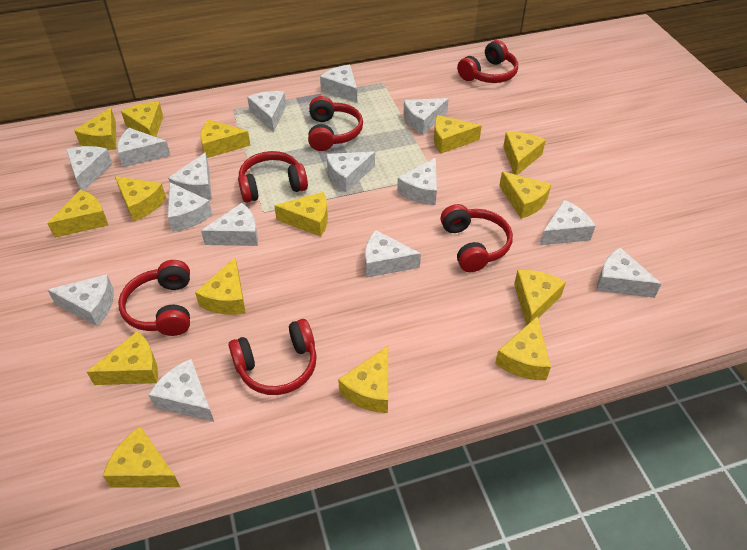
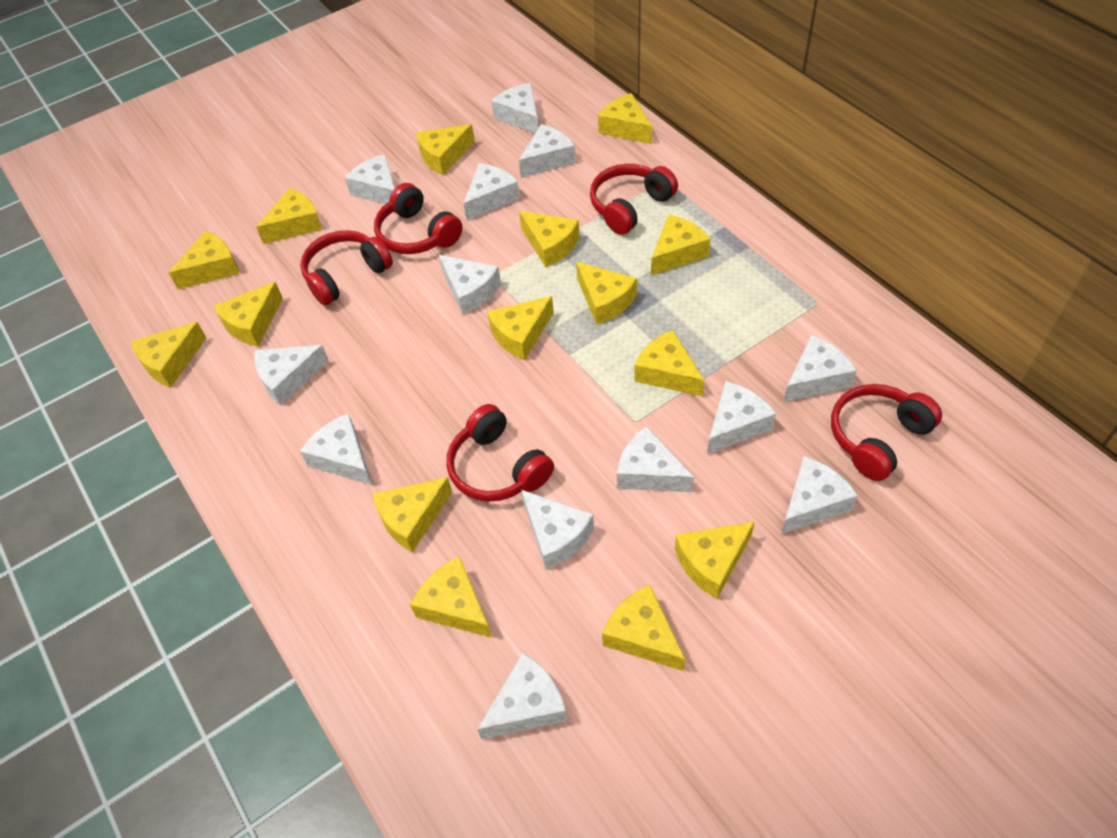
red headphones: [118,260,190,336] [229,319,317,395] [238,151,308,203] [308,96,363,151] [440,204,513,272] [457,40,518,83] = 6 -> [300,230,393,306] [374,183,463,254] [447,404,554,502] [590,164,678,235] [831,384,942,481] = 5
white cheese: [47,274,114,326] [66,146,112,191] [117,128,171,167] [148,359,214,422] [168,152,212,199] [168,182,212,232] [201,203,258,246] [247,91,286,132] [320,65,357,103] [326,152,375,192] [365,230,421,277] [397,158,437,205] [403,98,449,135] [539,200,595,246] [597,248,661,298] = 15 -> [254,345,329,406] [300,413,372,485] [345,154,395,204] [439,255,501,314] [464,163,520,221] [477,653,567,739] [491,83,538,133] [519,124,575,178] [522,490,594,569] [617,426,694,492] [707,381,776,454] [781,456,858,534] [784,335,857,402] = 13

